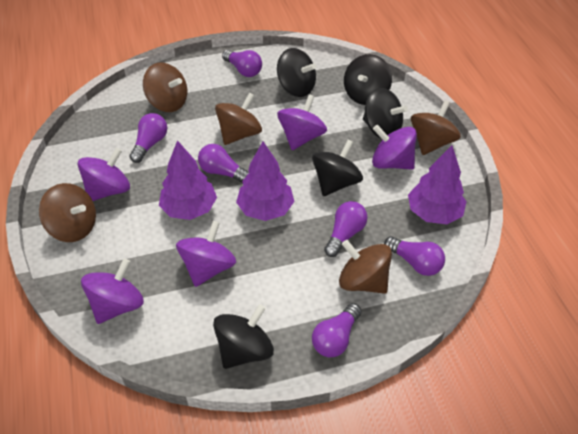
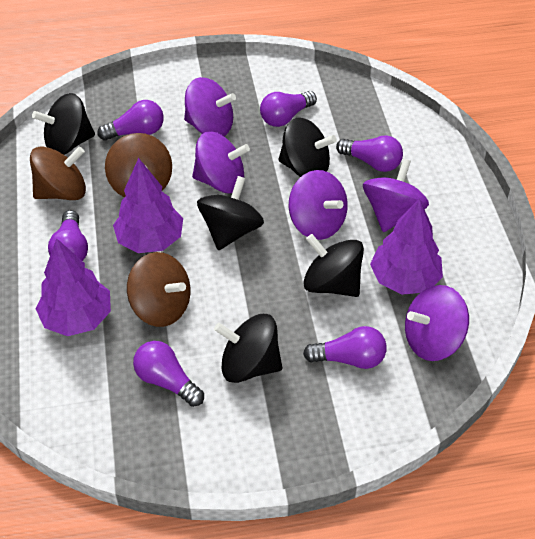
brown spinning top: [39,183,96,242] [143,63,187,112] [215,93,262,145] [339,240,392,294] [411,100,461,155] = 5 -> [30,146,86,200] [105,133,172,197] [127,252,190,327] = 3

